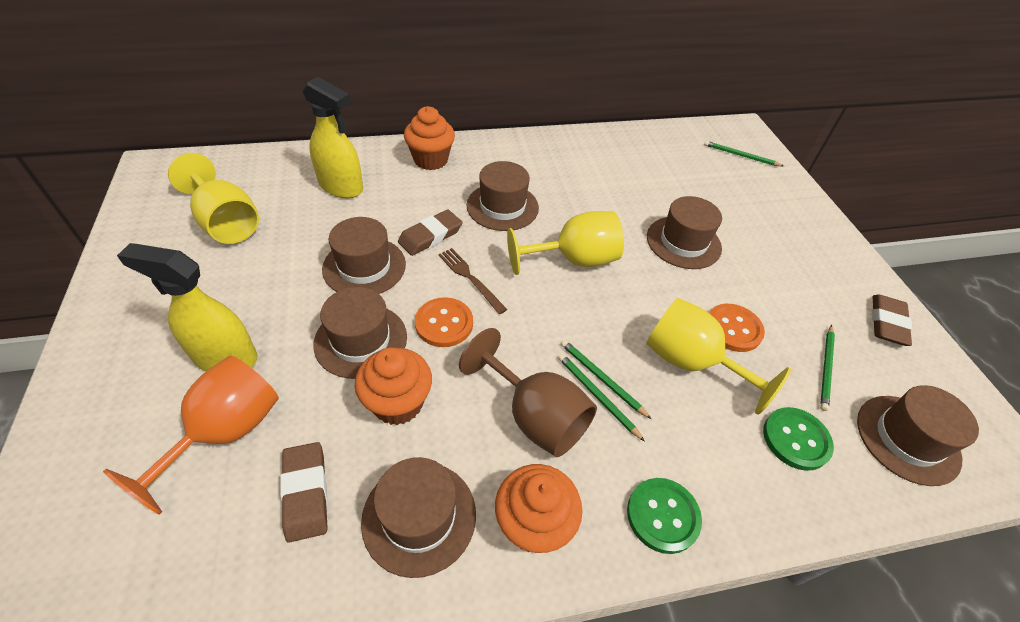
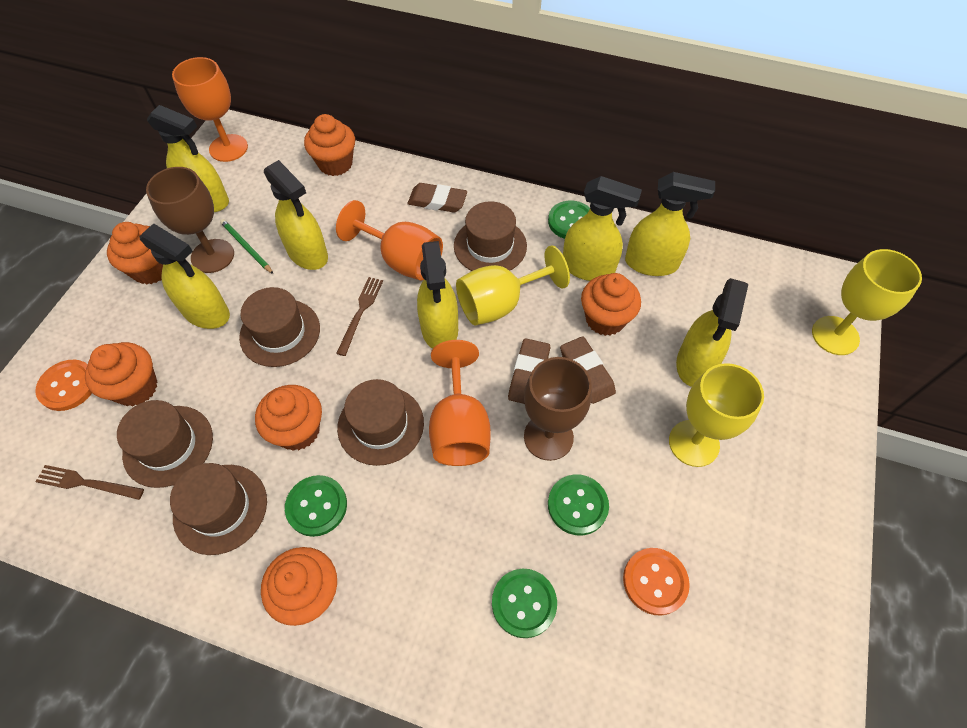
brown fork: [438,248,507,314] = 1 -> [36,465,144,500] [336,277,383,356] = 2
brown goblet: [459,328,597,457] = 1 -> [146,167,234,273] [524,357,592,461] = 2
brown hat: [313,287,407,379] [322,217,406,294] [361,457,476,578] [467,161,539,231] [647,196,722,269] [857,385,979,486] = 6 -> [117,400,213,488] [170,463,267,555] [239,287,320,367] [337,379,424,466] [454,201,527,271] = 5
green button: [627,478,702,554] [763,407,834,471] = 2 -> [285,475,347,537] [492,569,557,638] [548,201,590,239] [548,474,609,536] = 4
green pencil: [558,354,645,442] [561,340,651,419] [704,141,784,166] [820,325,835,411] = 4 -> [220,219,273,274] = 1
orange cupcake: [355,347,432,425] [404,106,455,170] [495,464,582,553] = 3 -> [85,342,157,406] [107,222,163,285] [255,385,322,451] [261,547,337,626] [304,114,355,176] [581,273,641,336] = 6
orange goblet: [103,355,279,515] = 1 -> [172,57,248,162] [336,200,443,281] [429,340,491,466] = 3
yellow spray bottle: [117,243,257,371] [302,77,363,198] = 2 -> [139,223,230,329] [147,105,229,212] [264,160,328,270] [417,241,458,349] [563,176,642,281] [625,172,715,276] [676,278,748,387] = 7

